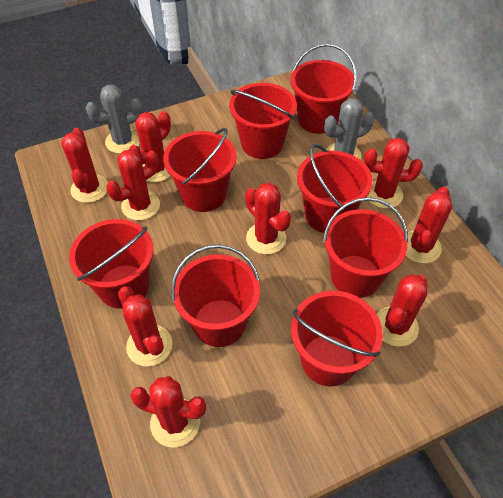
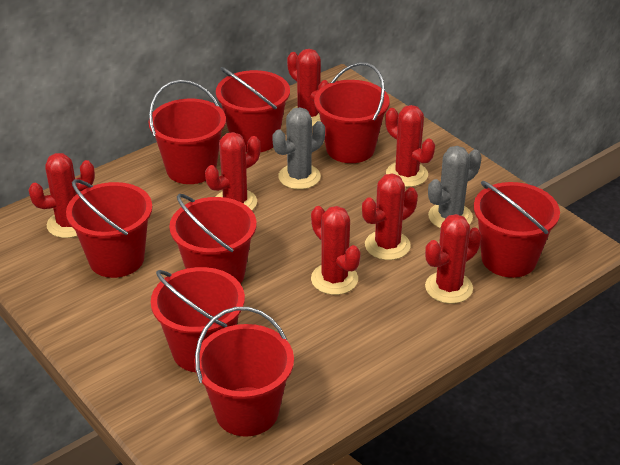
red cactus: [61,128,108,203] [106,149,160,220] [118,286,172,366] [129,111,171,182] [130,376,206,448] [245,183,291,254] [364,138,423,209] [377,274,428,347] [406,187,452,264] = 9 -> [29,153,95,238] [205,132,261,210] [287,49,329,126] [311,206,361,295] [362,173,418,260] [385,105,435,187] [425,214,482,304] = 7

